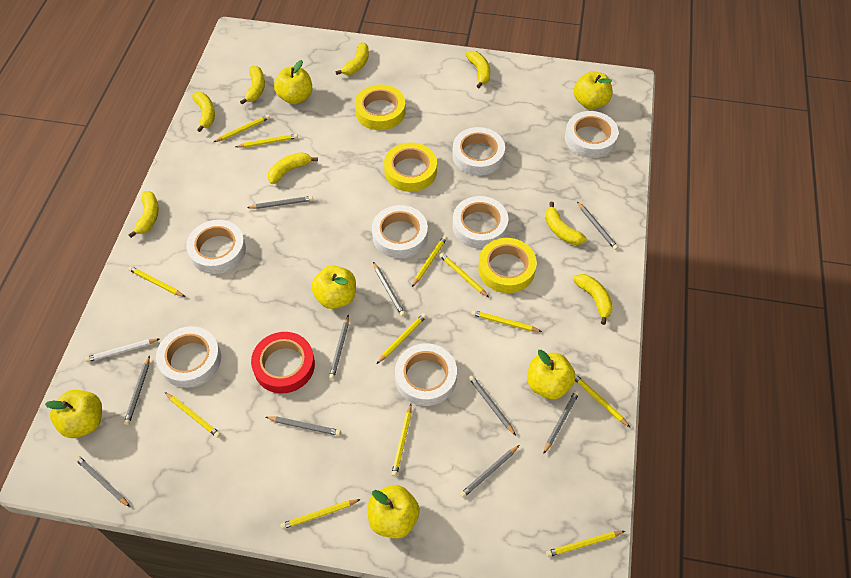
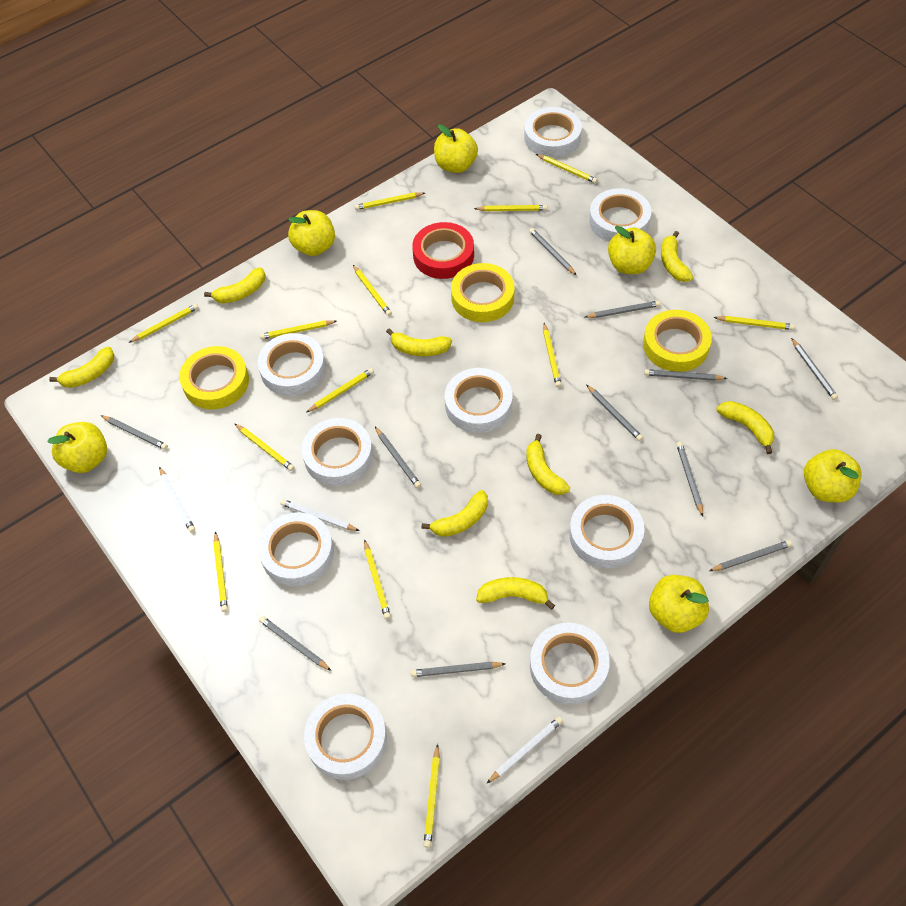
grey pencil: [75,456,130,507] [124,356,150,425] [247,196,313,209] [266,417,341,436] [329,315,349,380] [373,262,405,316] [460,445,519,498] [469,375,516,435] [544,390,579,453] [577,201,618,250] = 10 -> [100,415,168,450] [259,616,331,671] [375,427,421,488] [411,662,506,677] [529,228,577,276] [585,301,660,318] [587,385,643,441] [644,369,727,381] [676,442,703,516] [709,540,792,571] [791,338,838,400] = 11
white pencil: [85,339,159,362] = 1 -> [159,467,195,533] [281,499,359,531] [486,717,563,784] = 3
white tape: [156,326,221,388] [186,220,246,274] [372,205,428,258] [395,343,457,406] [452,127,505,176] [453,196,508,249] [565,111,619,158] = 7 -> [257,333,326,396] [258,512,334,586] [302,418,373,486] [304,694,387,780] [445,368,512,433] [524,107,582,158] [530,623,610,705] [569,495,645,568] [589,188,651,242] = 9
yellow pencil: [128,266,185,297] [165,392,221,438] [214,115,270,142] [236,134,298,148] [280,499,361,529] [377,313,427,364] [391,404,412,477] [412,236,447,287] [439,253,489,297] [471,310,542,332] [546,531,625,557] [575,374,631,428] = 12 -> [128,304,199,343] [213,531,228,612] [235,424,295,471] [260,320,337,339] [306,368,374,413] [353,265,392,316] [355,192,425,210] [364,539,391,619] [423,744,440,848] [474,205,547,211] [536,154,598,183] [543,323,561,388] [714,316,795,330] = 13

